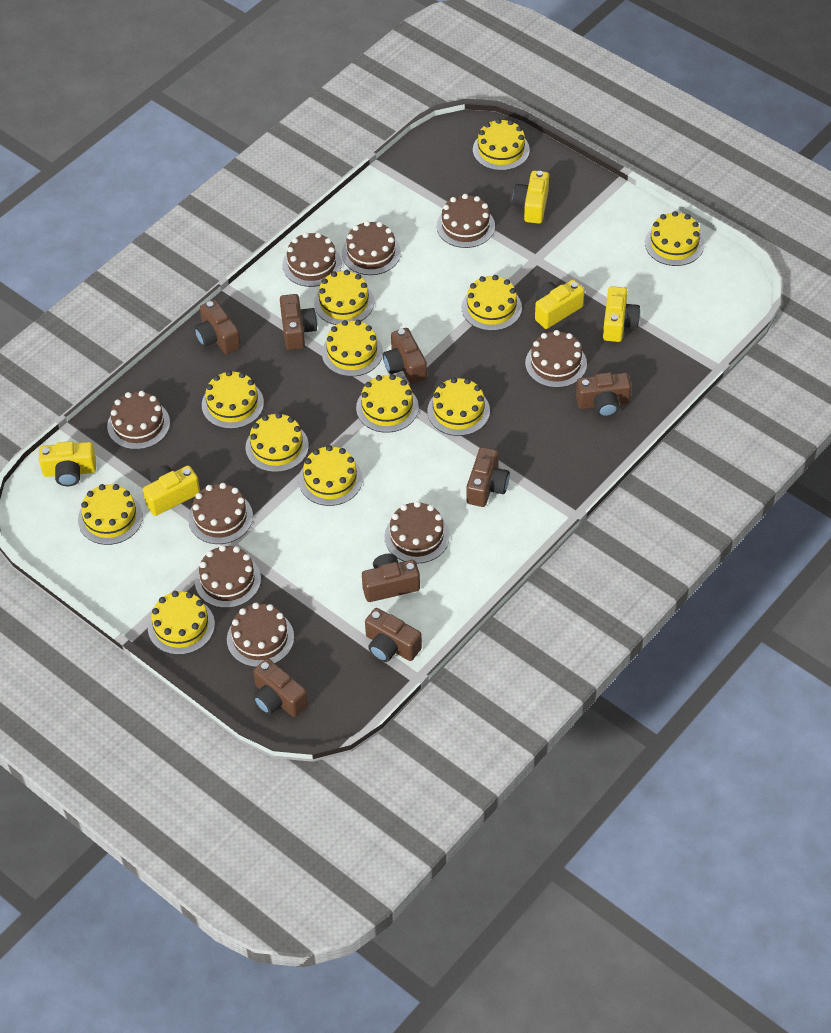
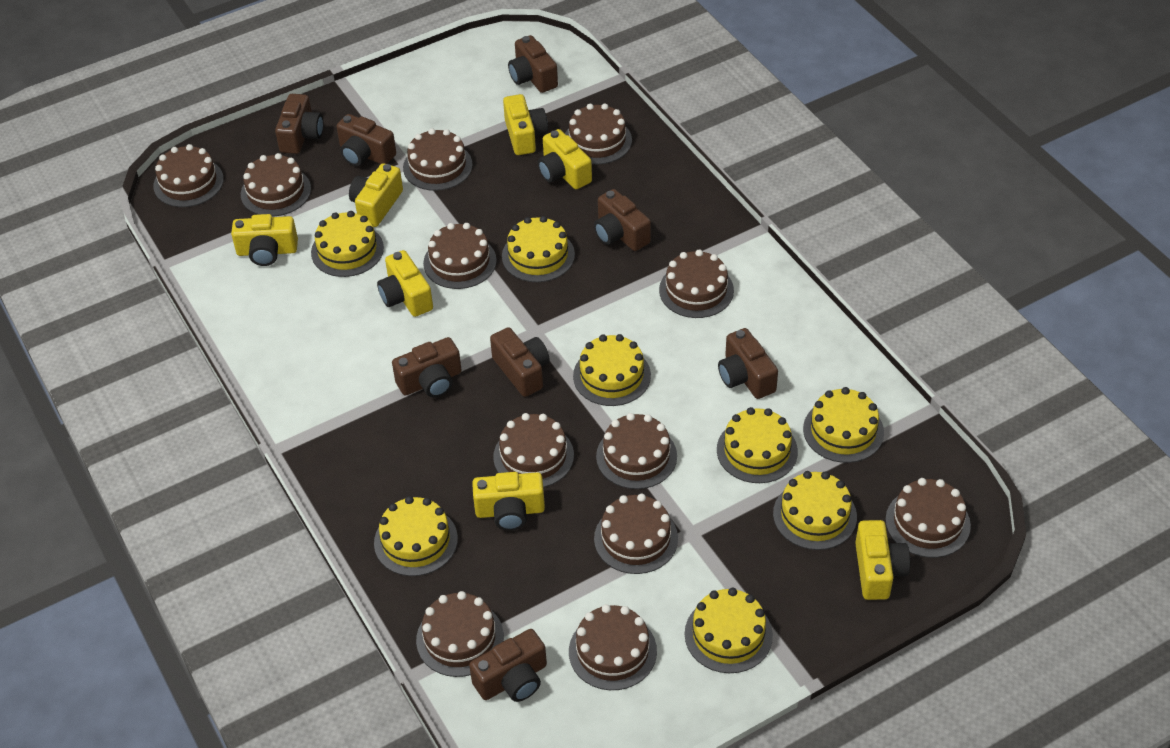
brown cake: [107,391,170,450] [188,483,253,544] [195,545,261,608] [227,603,294,667] [283,232,342,287] [342,221,401,275] [384,501,450,564] [436,194,495,248] [525,330,587,388] = 9 -> [153,144,224,207] [241,153,311,217] [403,128,473,191] [416,591,504,677] [423,223,497,289] [493,413,574,488] [565,103,632,164] [569,604,657,690] [594,494,678,574] [596,413,677,489] [659,249,734,318] [886,478,971,558] = 12
yellow cake: [78,484,143,545] [148,591,215,655] [202,370,264,429] [246,412,309,472] [299,445,363,506] [314,270,374,325] [322,320,383,377] [356,374,419,433] [427,377,490,436] [462,275,522,331] [473,119,530,171] [645,211,704,266] = 12 -> [311,211,384,277] [374,496,458,576] [502,216,575,282] [573,334,651,406] [685,588,773,673] [717,407,798,483] [773,471,857,550] [803,387,884,463] = 8
yellow camera: [39,441,96,486] [143,465,200,516] [513,171,549,224] [535,280,584,329] [603,286,640,342] = 5 -> [231,214,298,266] [349,163,403,227] [377,250,433,317] [472,472,545,531] [503,94,548,155] [538,129,592,189] [855,520,910,600] = 7

